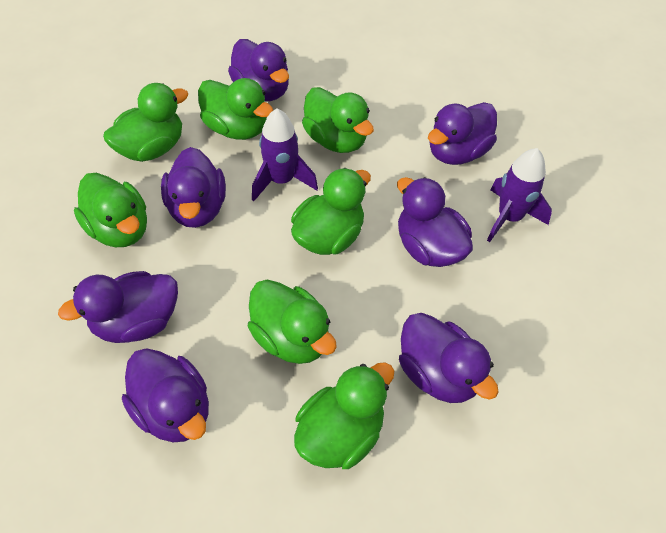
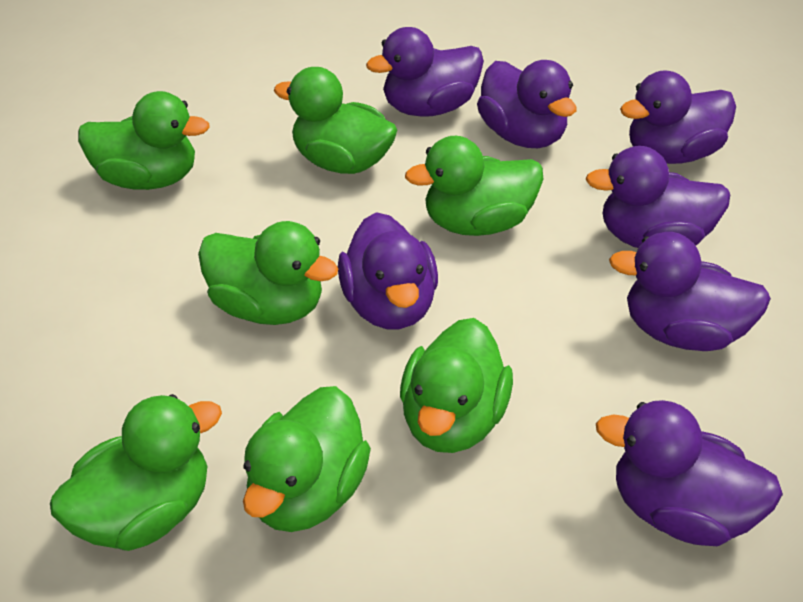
purple rocket: [252,109,318,201] [487,148,552,242] = 2 -> none = 0

